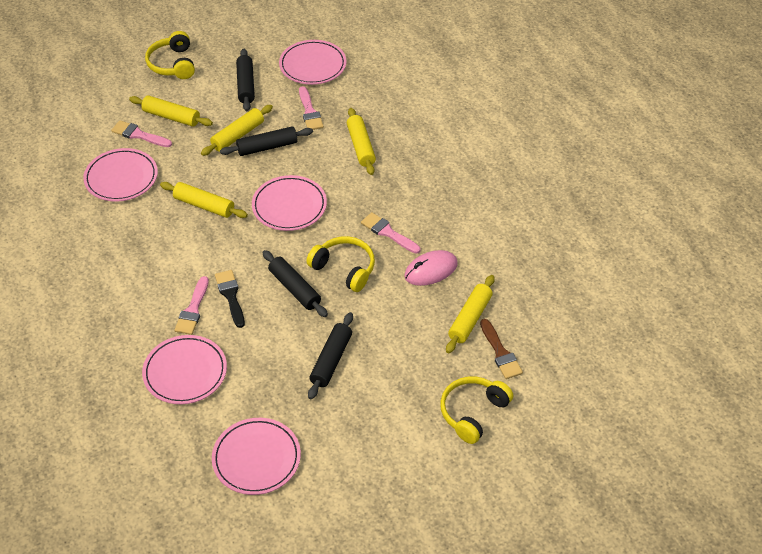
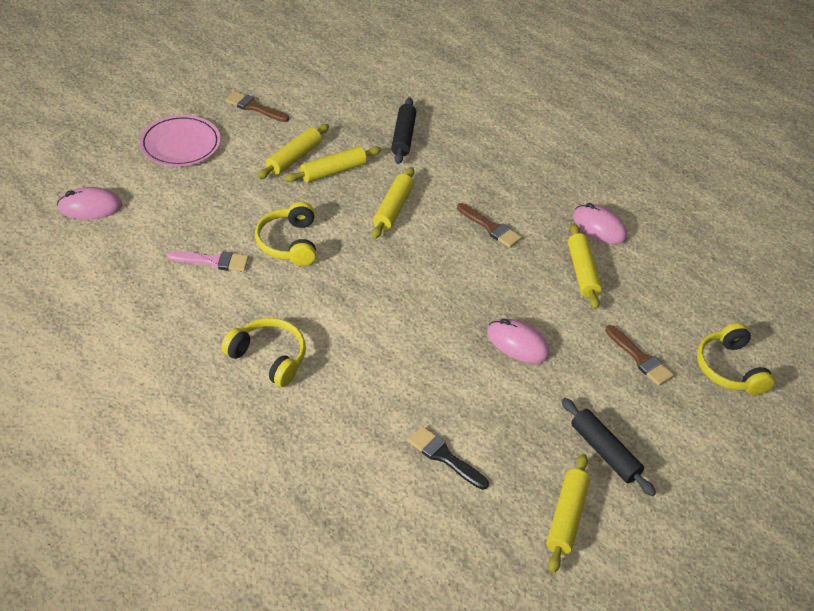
black rolling pin: [220,126,313,156] [236,49,255,111] [262,250,328,317] [308,312,353,399] = 4 -> [391,98,416,164] [562,398,656,496] = 2
brown brush: [480,319,523,379] = 1 -> [226,91,289,122] [457,203,522,248] [605,325,674,386] = 3
pink brush: [111,120,172,147] [175,276,209,335] [299,86,324,130] [361,212,421,254] = 4 -> [167,251,249,272] = 1
pink mouse: [404,250,458,286] = 1 -> [57,187,122,219] [487,319,550,363] [573,203,627,244] = 3
pink plate: [83,148,158,202] [142,335,227,404] [212,418,301,495] [252,175,327,231] [279,40,347,85] = 5 -> [140,115,221,166] = 1

